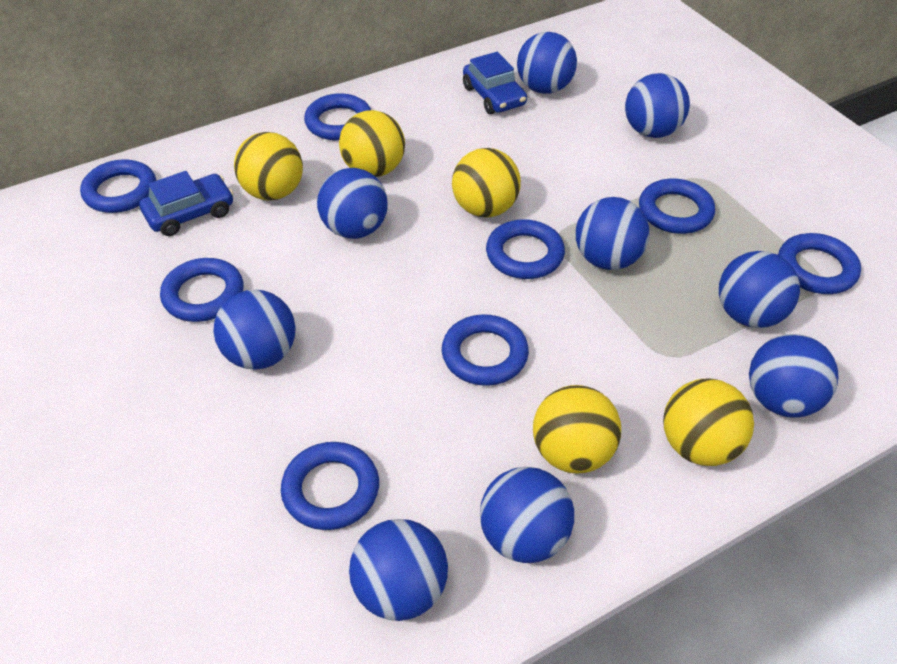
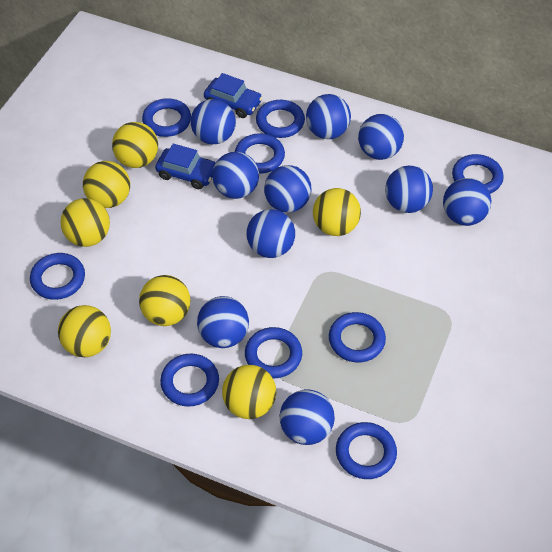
blue ball: [214,289,295,370] [317,168,388,239] [349,519,448,621] [480,467,574,563] [517,32,577,94] [576,197,649,270] [625,73,690,138] [719,251,800,328] [749,334,838,418] = 9 -> [191,99,236,144] [197,296,249,348] [212,152,259,199] [247,209,295,258] [264,165,311,213] [280,389,335,445] [306,94,351,139] [358,114,404,160] [385,166,433,213] [443,178,491,226] = 10
blue ring: [80,159,156,213] [160,258,243,322] [281,442,379,530] [304,93,371,140] [442,314,529,386] [486,219,565,279] [639,178,715,234] [778,233,861,294] = 8 -> [30,253,85,300] [142,98,191,137] [160,354,219,407] [235,133,285,174] [245,327,302,378] [256,100,305,138] [329,312,386,362] [336,422,397,479] [452,154,504,194] = 9
yellow ball: [234,132,303,201] [339,110,405,177] [452,148,521,218] [533,385,621,473] [663,378,754,466] = 5 -> [58,305,111,357] [61,198,110,247] [83,161,130,208] [112,122,158,168] [139,275,191,326] [222,365,276,419] [313,188,361,236] = 7

